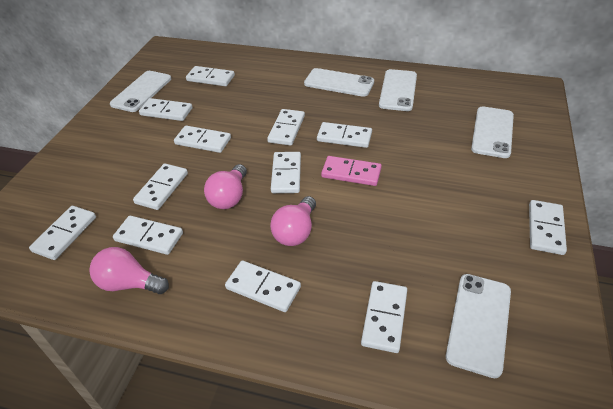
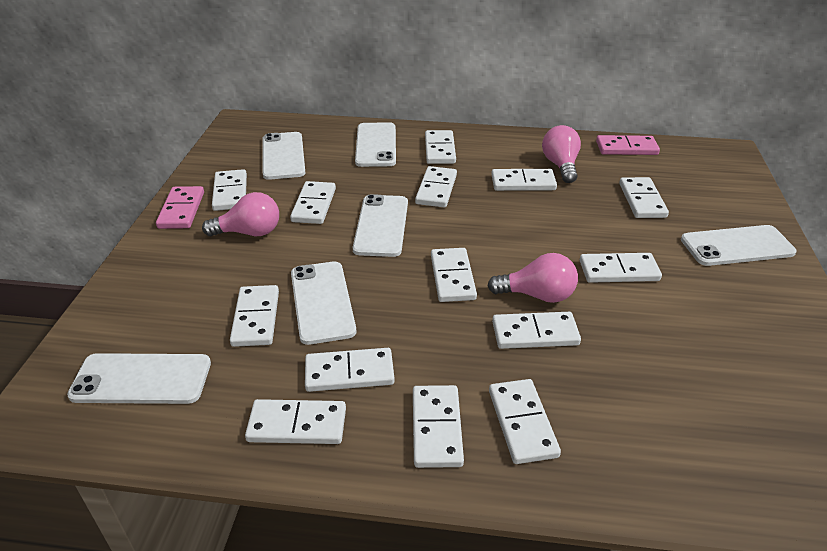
pink domino: [321,156,382,186] = 1 -> [156,186,204,229] [596,135,660,155] = 2
white domino: [29,206,96,260] [113,216,183,255] [133,163,188,210] [139,98,193,121] [174,126,231,153] [186,66,235,86] [225,261,301,312] [267,109,305,146] [271,152,301,193] [317,122,372,148] [361,281,407,353] [529,200,567,255] = 12 -> [212,169,247,211] [230,285,279,347] [245,399,346,444] [290,181,336,224] [305,348,395,392] [413,385,464,468] [415,166,457,207] [425,130,456,164] [431,248,477,302] [489,379,561,464] [491,169,557,191] [492,312,581,349] [580,253,662,283] [619,177,669,218] = 14
white phone: [110,71,171,112] [304,68,374,97] [379,69,417,111] [446,274,511,378] [471,106,514,158] = 5 -> [67,353,211,404] [263,132,305,180] [291,261,356,345] [353,194,408,257] [355,122,396,167] [681,225,797,266] = 6

